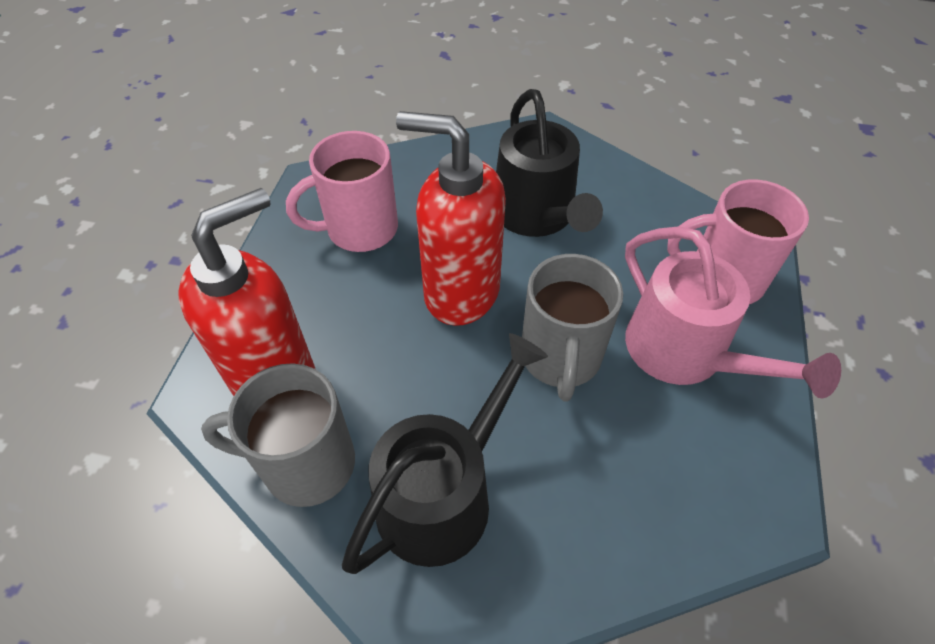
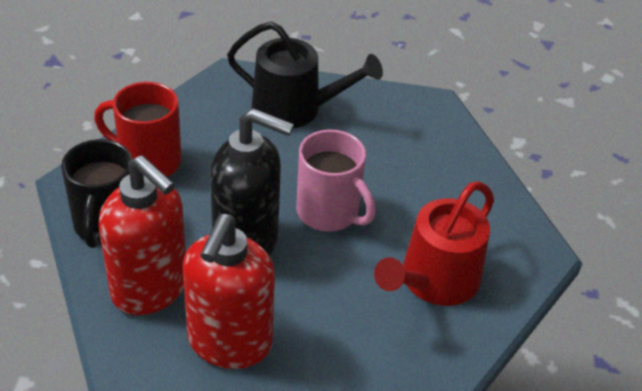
black mug: none = 0 -> [61,139,132,248] = 1
black soap dispenser: none = 0 -> [210,108,294,255] = 1
black watering can: [342,333,548,574] [496,89,603,237] = 2 -> [227,21,383,128] = 1
grey mug: [201,363,355,507] [522,254,623,402] = 2 -> none = 0
pink mug: [286,131,398,252] [667,179,809,304] = 2 -> [296,129,376,232] = 1
pink watering can: [625,226,841,398] = 1 -> none = 0
red mug: none = 0 -> [94,82,182,177] = 1
red watering can: none = 0 -> [374,181,494,306] = 1

